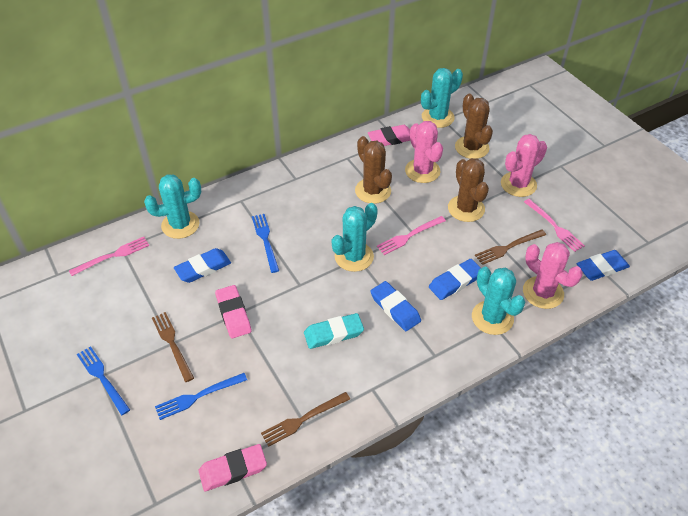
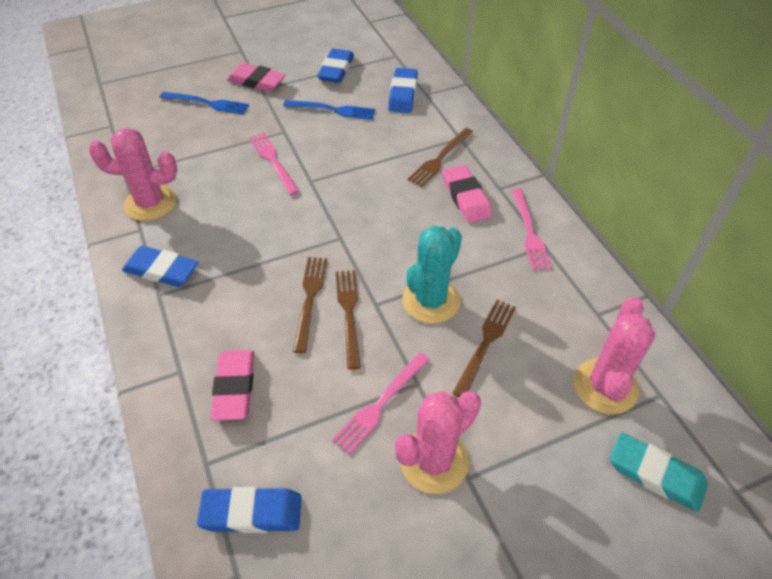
blue fork: [77,346,130,415] [155,373,247,420] [252,214,279,273] = 3 -> [160,92,249,114] [283,100,375,120] = 2
brown cactus: [355,136,392,204] [448,158,489,222] [455,94,493,159] = 3 -> none = 0
brown fork: [152,312,194,382] [261,392,350,447] [475,229,546,265] = 3 -> [293,257,327,353] [336,270,361,370] [407,128,473,187] [452,300,516,397] = 4
turquoise cactus: [144,174,201,239] [332,203,378,272] [421,68,463,128] [472,267,525,335] = 4 -> [402,225,462,324] = 1

